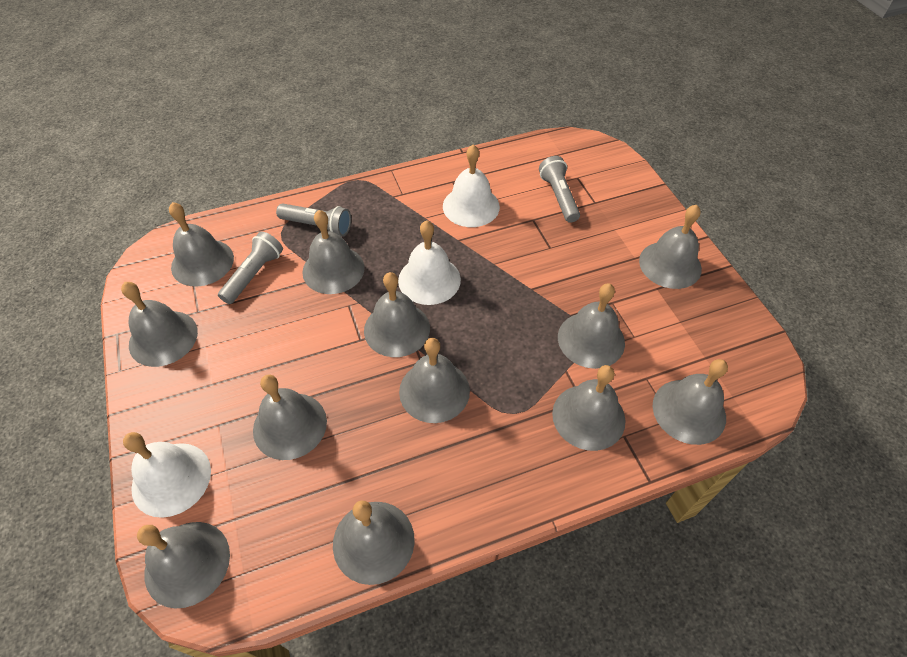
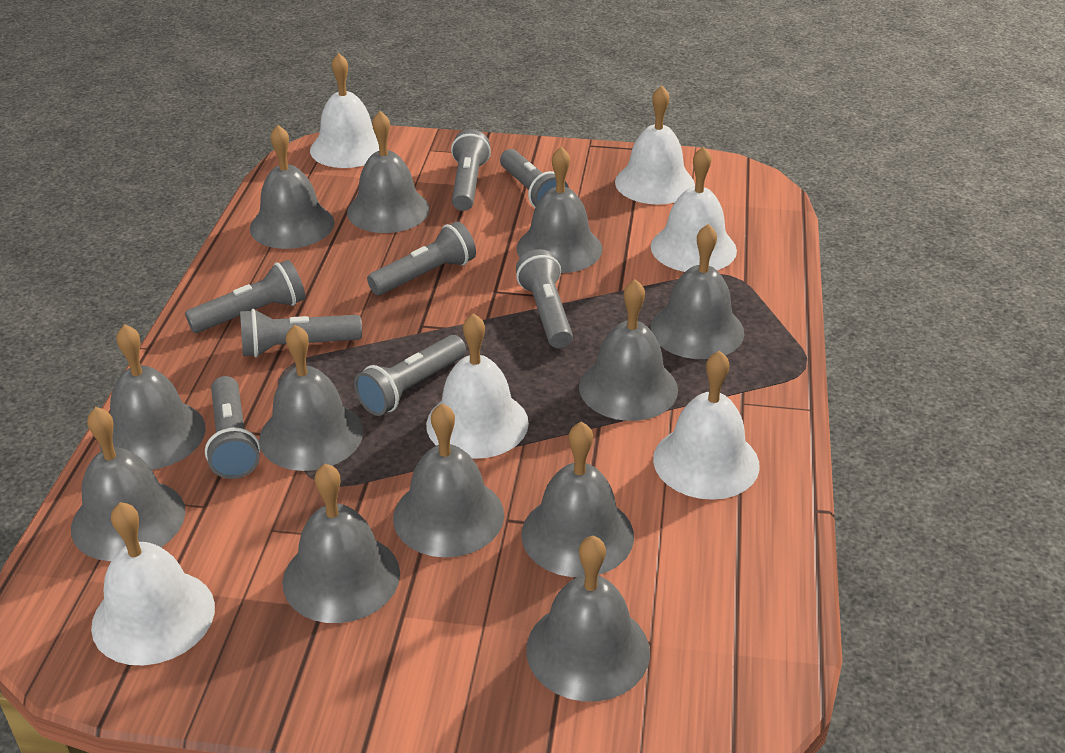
grey flashlight: [218,231,283,304] [276,203,351,236] [539,156,580,223] = 3 -> [185,260,305,333] [205,376,260,479] [240,309,362,357] [354,335,466,416] [367,222,476,295] [451,129,491,211] [500,149,569,208] [516,249,573,348] = 8
white bell: [123,432,211,518] [398,220,461,305] [443,145,500,227] = 3 -> [91,502,215,665] [310,53,379,168] [426,313,529,459] [615,85,695,205] [651,146,737,272] [653,350,760,500] = 6

